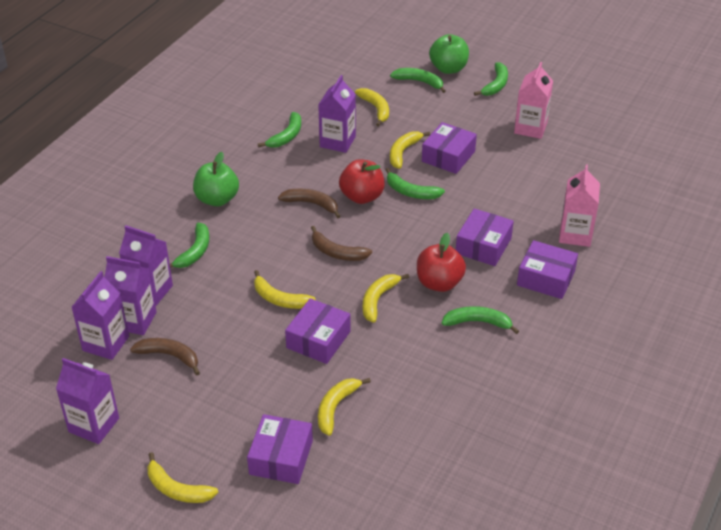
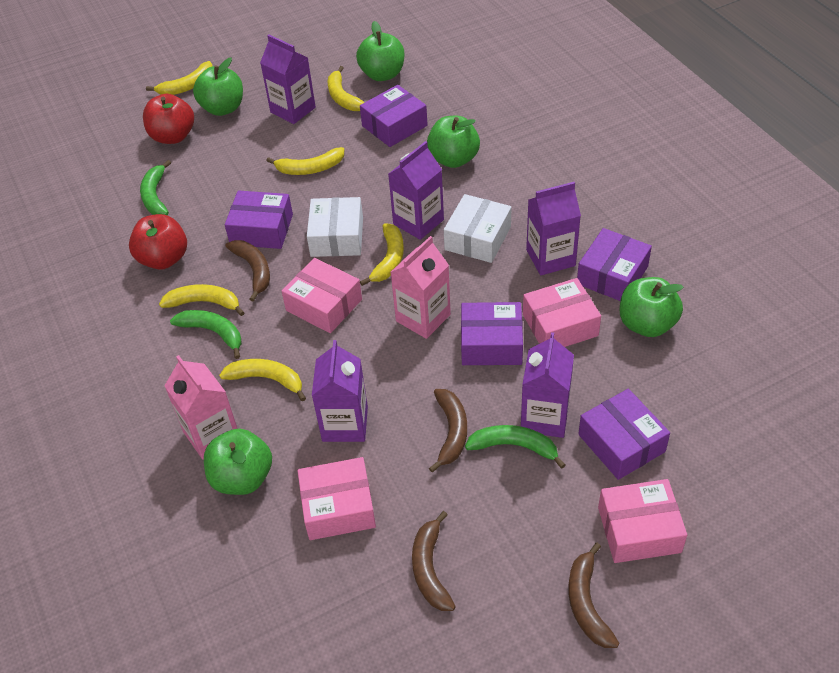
brown banana: [130,338,200,375] [278,189,340,218] [311,226,372,261] = 3 -> [226,240,270,302] [412,511,456,611] [429,389,467,473] [568,543,619,648] = 4
green apple: [193,152,239,206] [429,34,469,74] = 2 -> [193,58,243,116] [204,428,272,495] [356,21,404,81] [427,116,480,168] [620,277,683,337] = 5
green banana: [170,223,209,268] [258,112,301,148] [385,168,445,199] [390,68,446,93] [442,306,519,334] [474,62,508,96] = 6 -> [140,160,171,215] [170,310,242,359] [465,425,565,469] = 3
pink box: none = 0 -> [282,258,362,333] [297,457,376,540] [523,278,601,347] [598,479,687,563] = 4
white box: none = 0 -> [307,197,363,257] [444,194,511,263] = 2

